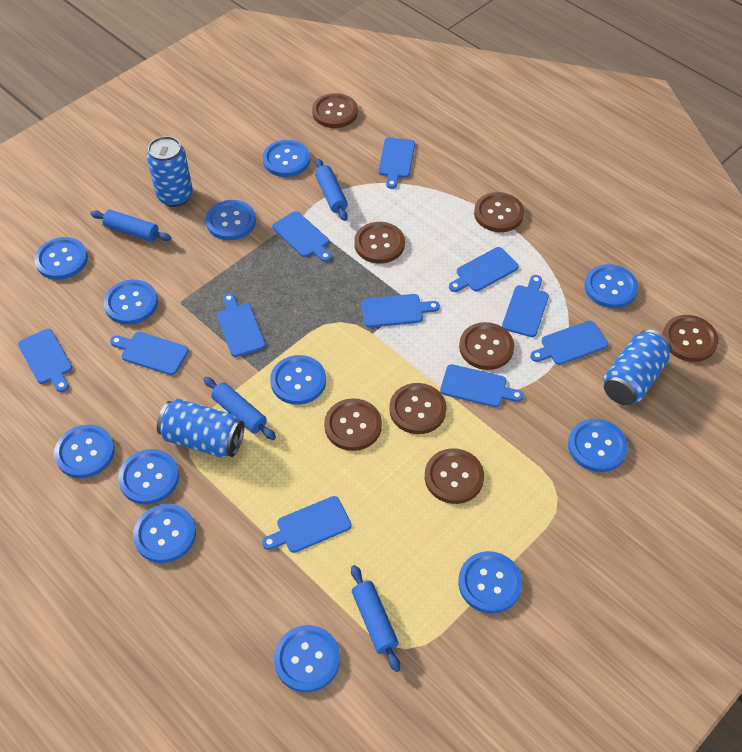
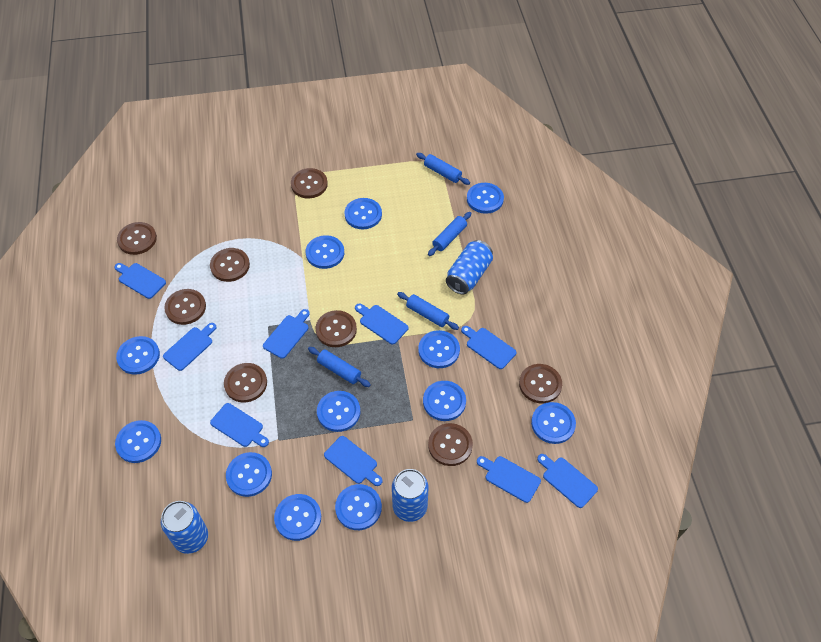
blue cutting board: [18,329,72,392] [110,332,189,375] [217,293,266,357] [262,496,351,553] [272,211,332,262] [362,294,440,328] [378,138,415,189] [440,364,523,407] [449,247,519,292] [502,275,549,337] [530,321,608,365] = 11 -> [114,263,166,299] [163,323,217,371] [210,403,269,447] [263,309,310,359] [324,436,383,486] [355,303,409,344] [461,326,516,369] [477,456,541,503] [537,454,598,508] = 9

